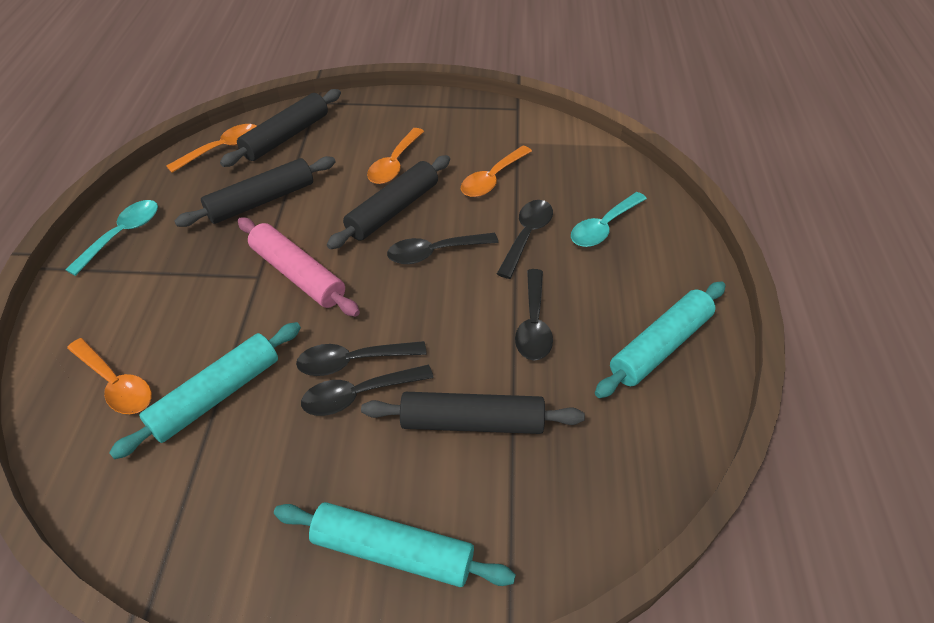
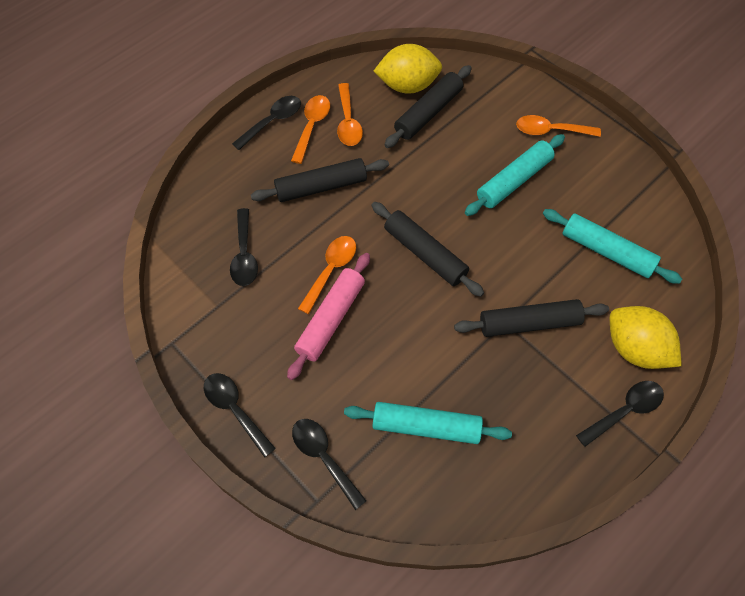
turquoise spoon: [65,200,158,276] [571,192,647,247] = 2 -> none = 0
yellow lemon: none = 0 -> [374,44,442,94] [610,306,682,369] = 2

